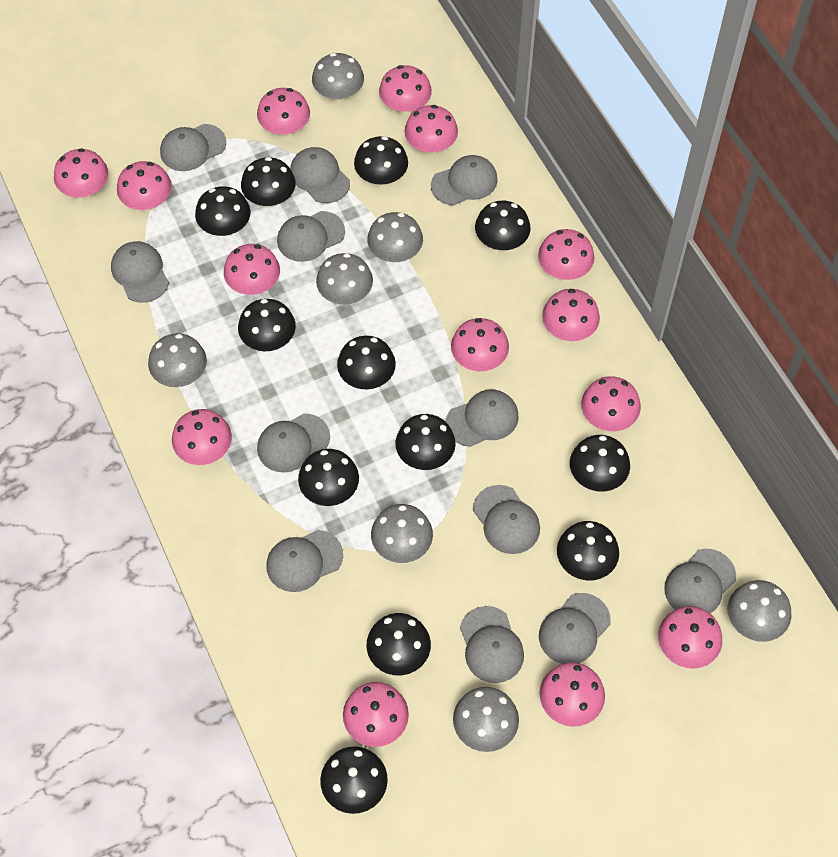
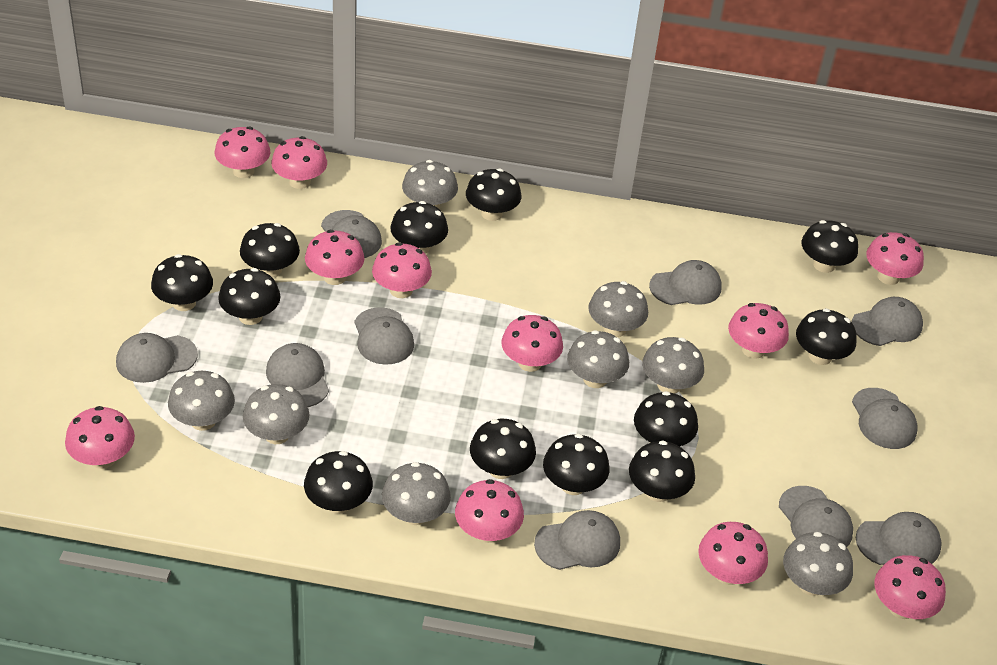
grey cap: [111,241,169,303] [160,124,226,171] [257,414,330,473] [267,530,343,592] [277,211,345,262] [290,147,350,203] [431,155,498,205] [446,389,519,447] [460,606,524,683] [473,485,540,554] [539,593,611,664] [664,549,736,614] = 12 -> [116,333,198,383] [266,343,329,407] [321,210,382,258] [354,307,414,365] [534,510,620,570] [649,260,722,305] [779,486,853,547] [852,297,923,346] [852,388,917,449] [856,512,942,565] = 10
grey mushroom: [148,333,207,387] [312,53,364,102] [316,253,373,305] [367,212,423,262] [371,504,433,563] [453,687,519,752] [727,580,791,642] = 7 -> [168,371,235,431] [243,384,310,444] [382,462,451,525] [402,160,458,209] [567,330,629,388] [588,281,648,337] [642,337,704,393] [783,532,853,596] = 8
pink mushroom: [54,148,109,199] [117,161,172,211] [172,409,232,465] [224,244,280,295] [257,88,310,137] [343,682,409,747] [379,65,432,114] [405,105,458,155] [451,318,509,371] [538,229,594,280] [539,662,605,727] [542,289,600,341] [581,376,641,431] [658,606,722,669] = 14 -> [65,406,135,469] [214,126,270,178] [271,136,327,189] [305,230,364,285] [372,242,432,298] [455,479,524,543] [501,315,563,372] [698,522,768,585] [728,303,789,359] [866,232,924,285] [875,555,946,619] = 11

